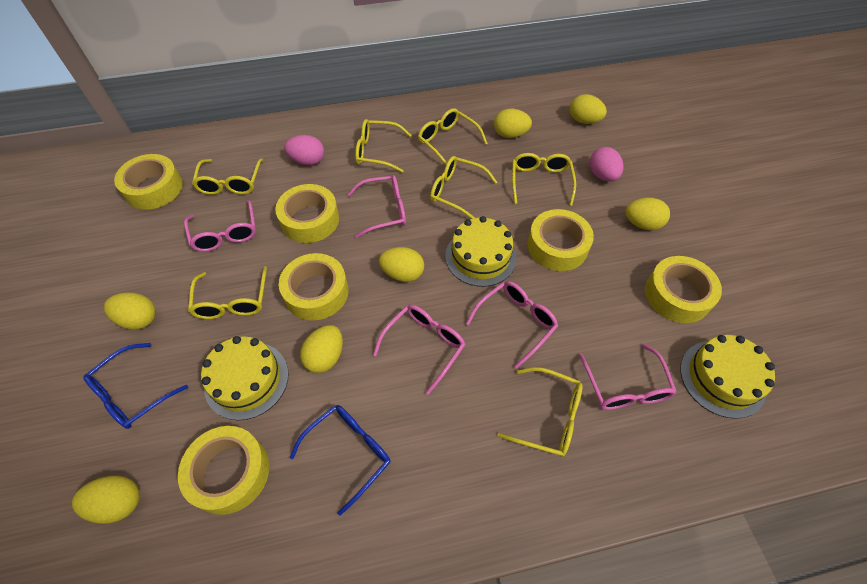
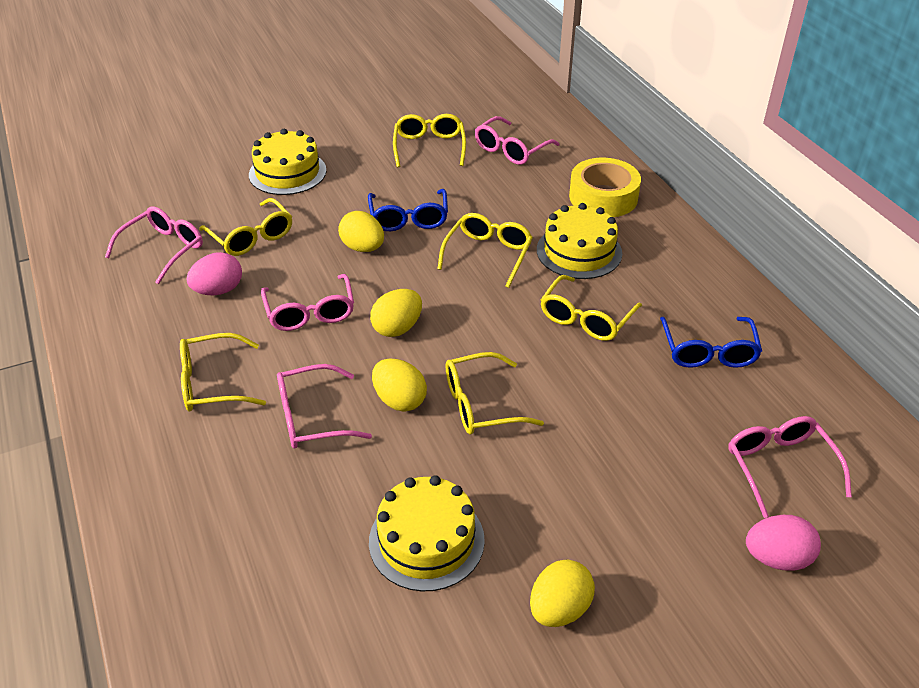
yellow egg: [72,476,140,524] [104,292,156,330] [300,325,343,373] [379,247,424,282] [494,109,532,138] [570,94,607,124] [625,198,670,230] = 7 -> [338,211,384,252] [370,289,422,337] [372,358,427,411] [530,560,595,627] = 4
yellow glasses: [188,266,267,319] [192,159,263,195] [355,119,411,173] [418,108,488,165] [430,156,497,219] [497,367,583,457] [512,153,576,206] = 7 -> [180,333,266,412] [199,198,292,256] [393,114,466,167] [437,213,533,288] [446,352,544,435] [541,275,642,341] = 6
yellow tape: [114,154,183,210] [178,426,269,515] [275,184,339,243] [279,253,349,320] [527,209,594,271] [645,256,722,323] = 6 -> [569,158,641,217] = 1

